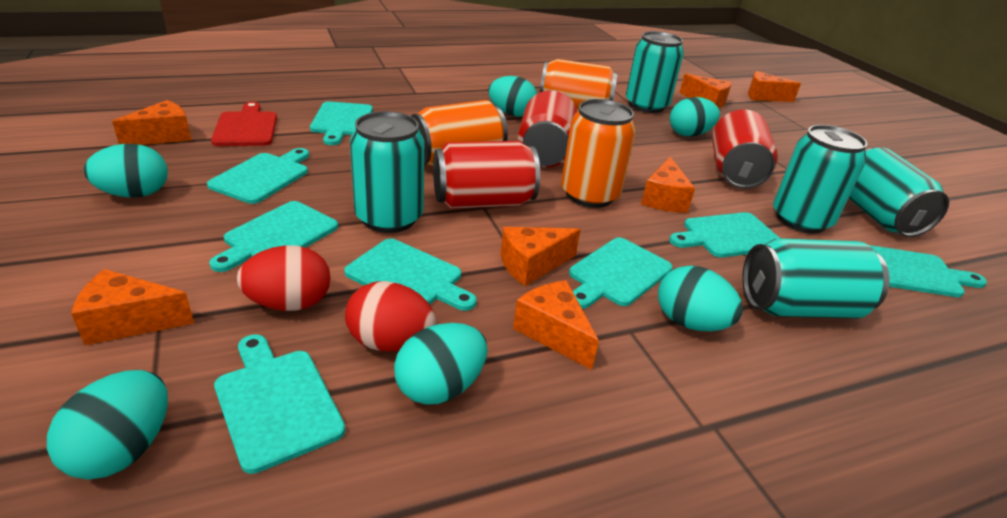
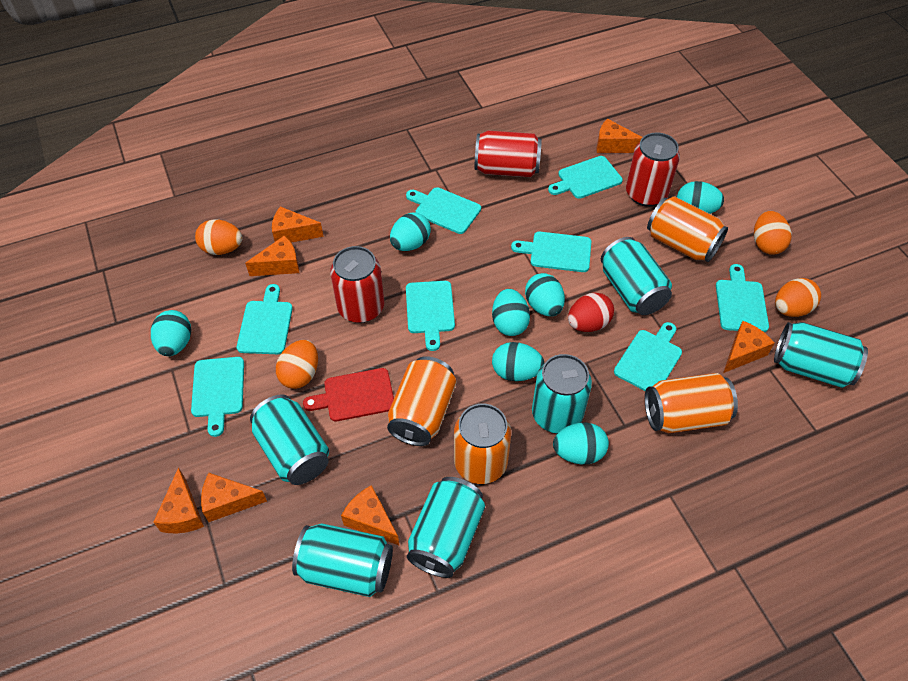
orange can: [411,100,508,167] [540,59,618,111] [561,99,636,208] = 3 -> [387,356,456,446] [454,404,511,484] [645,373,738,434] [647,196,728,262] = 4
orange egg: none = 0 -> [195,219,242,255] [276,340,318,389] [754,211,792,255] [775,278,821,317] = 4
red egg: [237,245,331,311] [345,281,436,351] = 2 -> [568,293,614,332] = 1
turquoise can: [350,111,424,233] [626,31,684,113] [742,238,890,318] [773,125,868,234] [849,147,949,237] = 5 -> [250,395,329,485] [292,523,393,597] [407,477,485,578] [532,354,592,433] [601,237,672,315] [774,322,868,388] = 6
turquoise egg: [47,370,168,480] [84,144,168,198] [394,323,487,405] [488,76,537,117] [658,265,743,331] [670,97,720,137] = 6 -> [151,310,191,356] [390,213,431,251] [492,289,530,336] [492,342,544,381] [525,273,565,316] [553,422,609,465] [677,181,724,214] = 7

